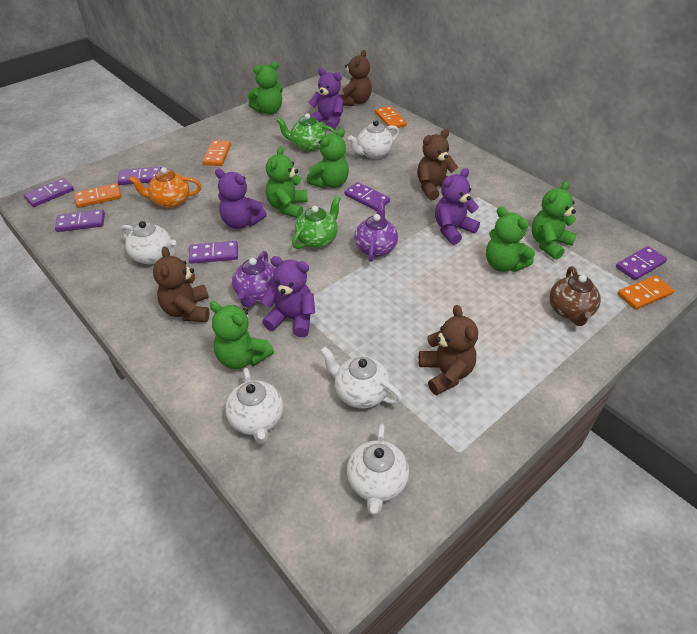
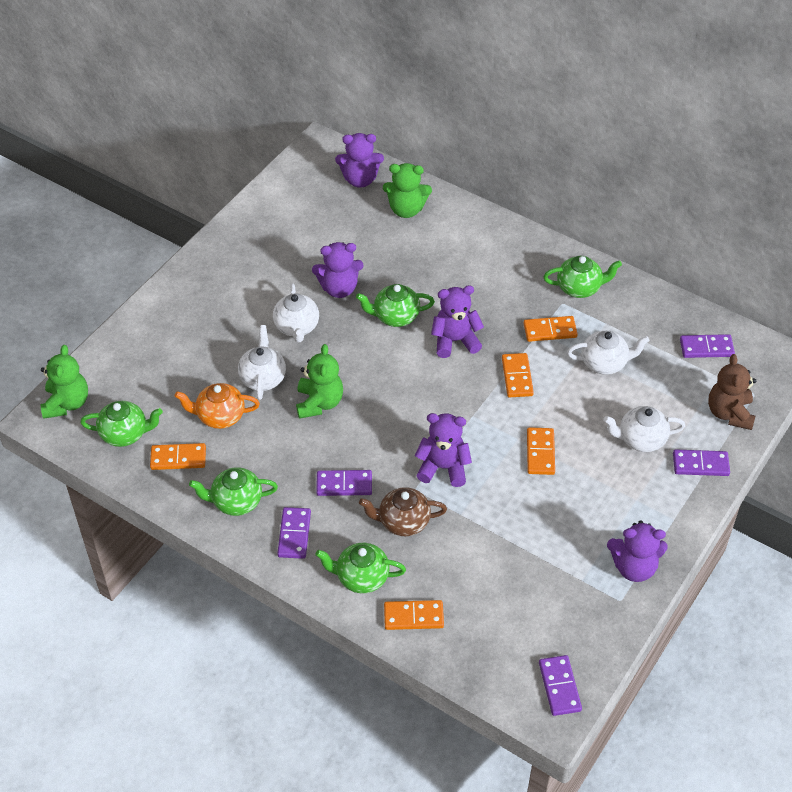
brown teddy bear: [153,246,210,322] [340,50,372,106] [417,129,458,200] [419,305,478,395] = 4 -> [708,354,756,430] = 1
green teapot: [276,113,337,152] [292,196,341,249] = 2 -> [80,401,163,447] [189,467,278,516] [315,543,406,593] [356,284,435,327] [543,256,622,298] = 5
green teddy bear: [210,301,274,369] [247,61,283,114] [266,146,308,218] [307,128,349,189] [486,207,535,272] [531,181,577,260] = 6 -> [40,345,88,419] [296,344,343,419] [383,163,432,218] = 3
orange domino: [74,183,122,208] [203,140,231,166] [375,106,407,130] [617,275,674,310] = 4 -> [150,443,206,470] [384,600,444,630] [502,353,534,397] [523,316,578,342] [527,427,555,475] = 5
purple domino: [23,178,74,207] [55,210,105,232] [118,167,161,185] [189,241,238,264] [344,182,390,211] [616,246,667,280] = 6 -> [277,507,311,559] [316,470,372,496] [539,655,582,716] [673,449,730,476] [680,334,735,358] = 5
purple teapot: [232,251,277,308] [354,200,398,262] = 2 -> none = 0
purple teddy bear: [215,168,267,229] [261,256,315,337] [308,68,344,131] [435,168,480,245] = 4 -> [312,242,364,298] [335,133,384,188] [415,413,472,487] [431,285,484,358] [607,520,668,582] = 5
white teapot: [120,221,176,264] [225,368,283,444] [320,347,402,408] [347,424,409,515] [348,120,399,159] = 5 -> [238,325,286,400] [273,283,319,342] [567,331,649,375] [603,406,685,452] = 4

